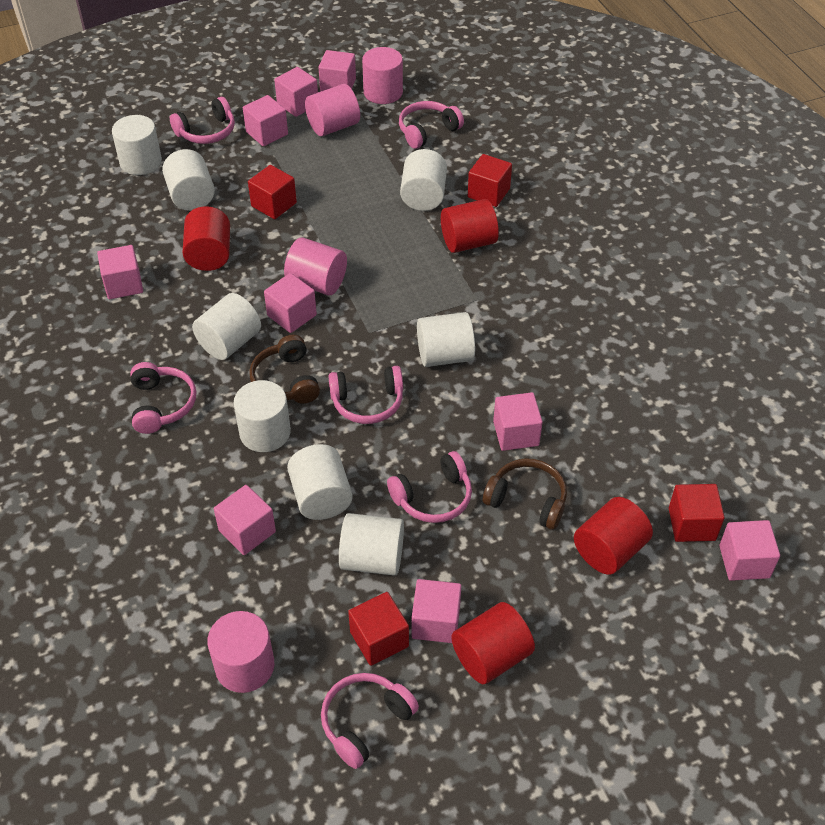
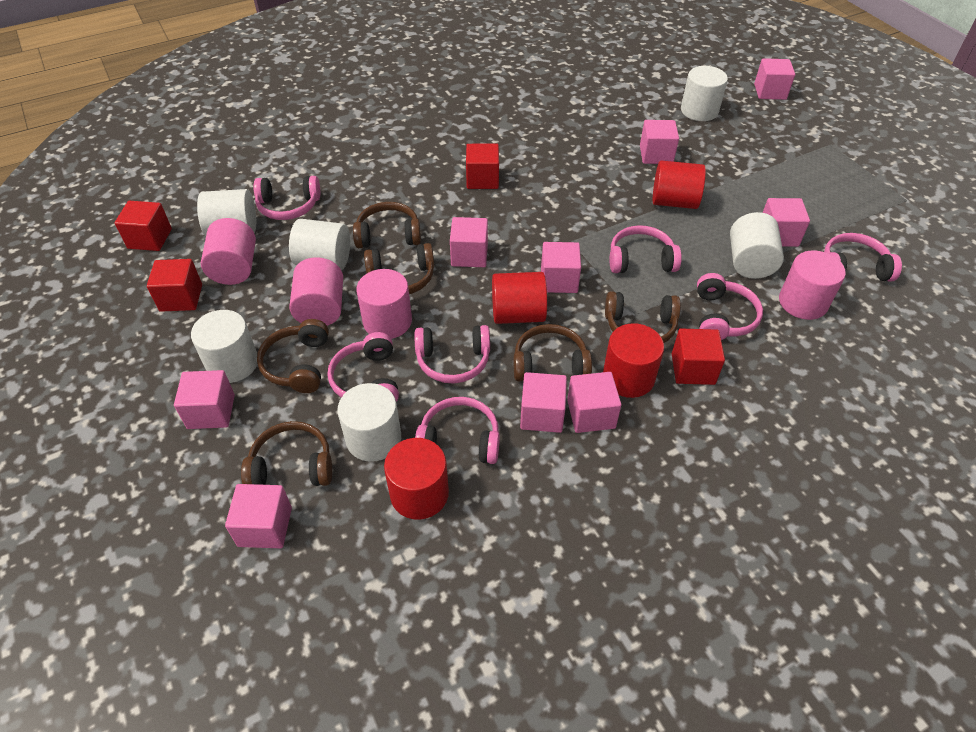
brown headphones: [249,335,320,404] [483,458,567,530] = 2 -> [241,421,332,486] [257,319,329,393] [353,202,421,248] [364,243,434,294] [514,324,592,381] [605,291,681,343] = 6
pink headphones: [130,362,196,434] [170,97,235,144] [321,673,419,769] [328,366,403,424] [387,451,472,523] [399,101,464,149] = 6 -> [253,176,320,220] [328,332,399,402] [415,325,490,383] [415,397,500,464] [610,225,682,273] [697,273,763,340] [824,233,902,282] = 7
white cylinder: [112,115,162,175] [162,149,215,211] [192,293,261,360] [233,380,291,452] [287,444,353,520] [339,513,404,576] [400,149,447,211] [417,312,475,367] = 8 -> [191,310,257,383] [197,189,256,236] [289,219,350,270] [337,383,401,462] [681,66,728,121] [730,212,784,279] = 6

